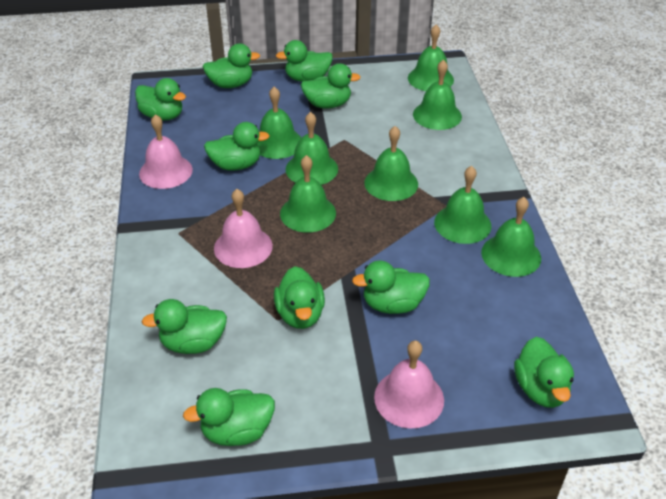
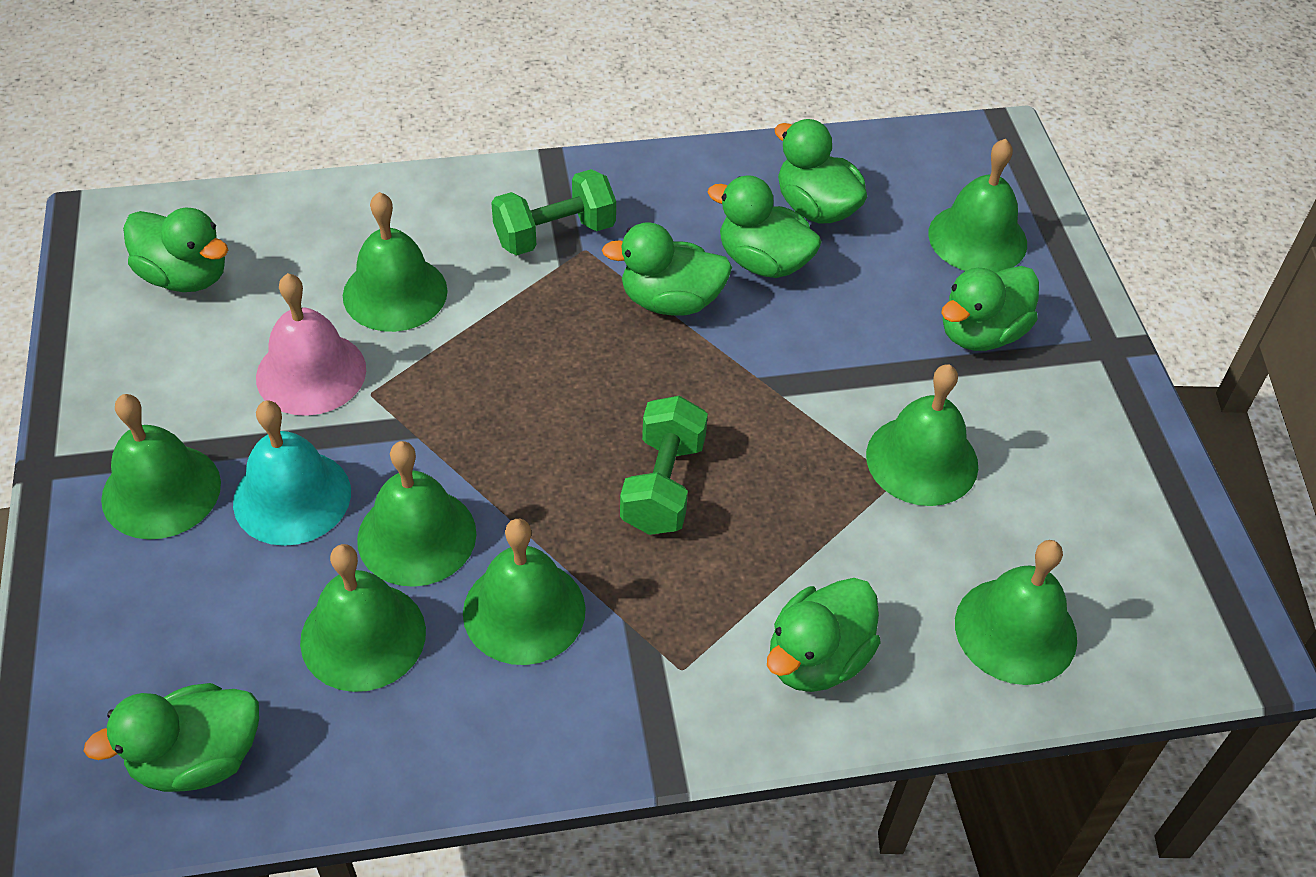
green duck: [135,78,186,120] [142,299,227,354] [183,388,275,446] [202,43,260,88] [204,122,270,170] [274,266,325,329] [276,40,333,82] [301,63,361,109] [352,261,430,314] [514,337,574,408] = 10 -> [84,683,259,792] [123,208,228,292] [602,222,732,316] [707,175,822,278] [767,578,881,692] [775,119,867,223] [941,266,1039,351] = 7
green dumbbell: none = 0 -> [491,169,616,255] [620,396,708,535] = 2
pink bell: [139,114,193,189] [214,189,273,268] [374,340,444,429] = 3 -> [256,273,366,416] = 1
turquoise bell: none = 0 -> [233,401,351,546] = 1

